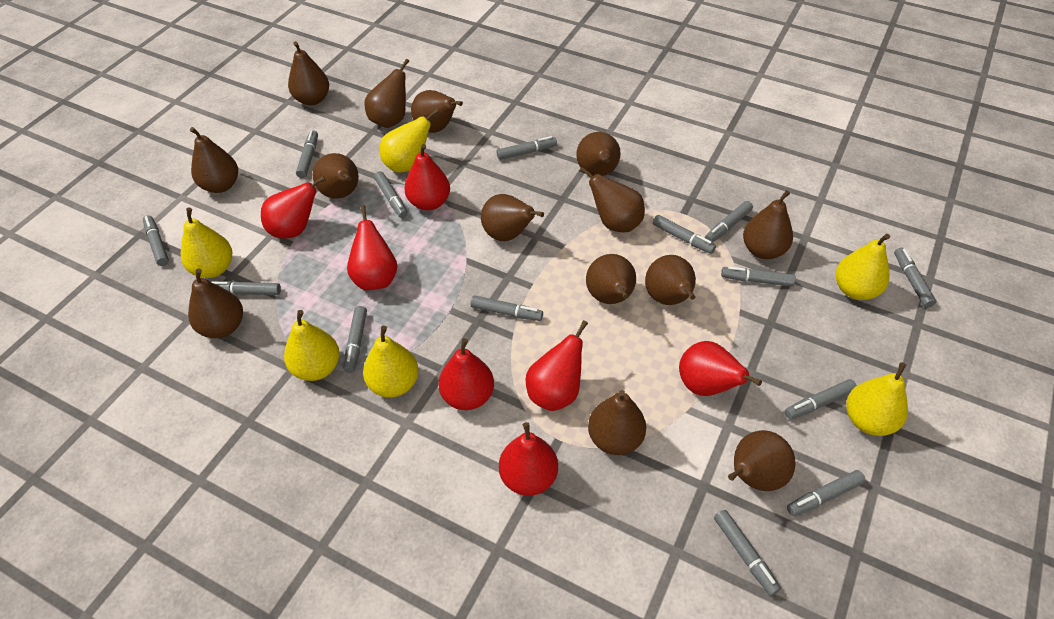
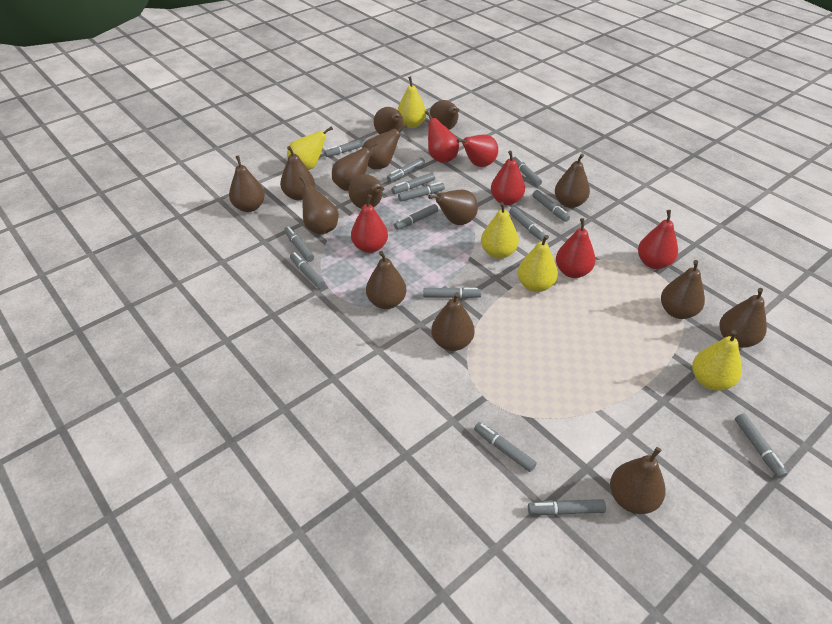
brown pear: [188,269,243,338] [190,127,238,193] [288,41,329,105] [313,153,359,199] [364,59,409,128] [411,90,463,133] [481,194,544,241] [576,132,621,176] [580,167,645,233] [586,254,636,304] [588,390,646,455] [645,255,696,305] [728,430,796,491] [743,190,793,259] = 14 -> [229,155,265,212] [280,146,315,200] [300,176,339,235] [332,142,378,191] [349,174,384,209] [362,124,407,170] [366,251,406,309] [374,107,404,134] [428,190,478,225] [429,100,459,130] [431,292,475,351] [555,154,590,208] [610,447,666,514] [661,260,705,319] [720,288,767,348] = 15
red pear: [261,176,326,239] [347,205,398,291] [404,144,450,211] [439,338,494,410] [499,422,558,496] [526,320,588,411] [679,341,762,396] = 7 -> [351,195,388,253] [425,111,459,163] [457,135,498,167] [491,151,525,205] [556,218,595,278] [638,210,678,269] = 6
yellow pear: [181,208,232,278] [284,310,340,381] [363,326,419,397] [380,109,439,172] [836,234,890,300] [846,362,908,436] = 6 -> [287,126,333,170] [398,76,426,128] [481,202,519,259] [518,235,558,292] [692,330,742,391] = 5

